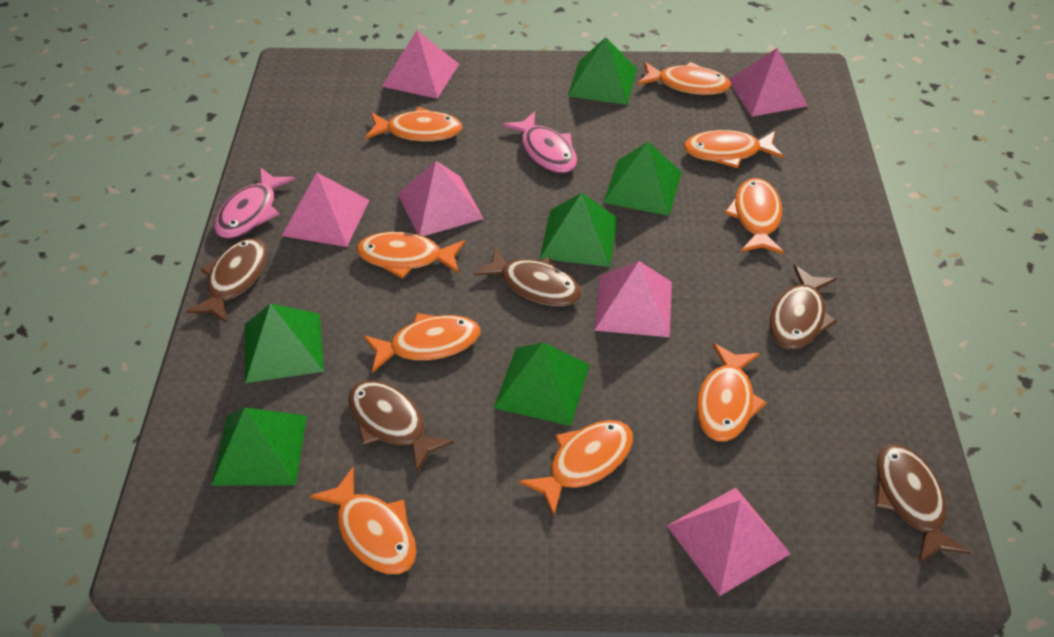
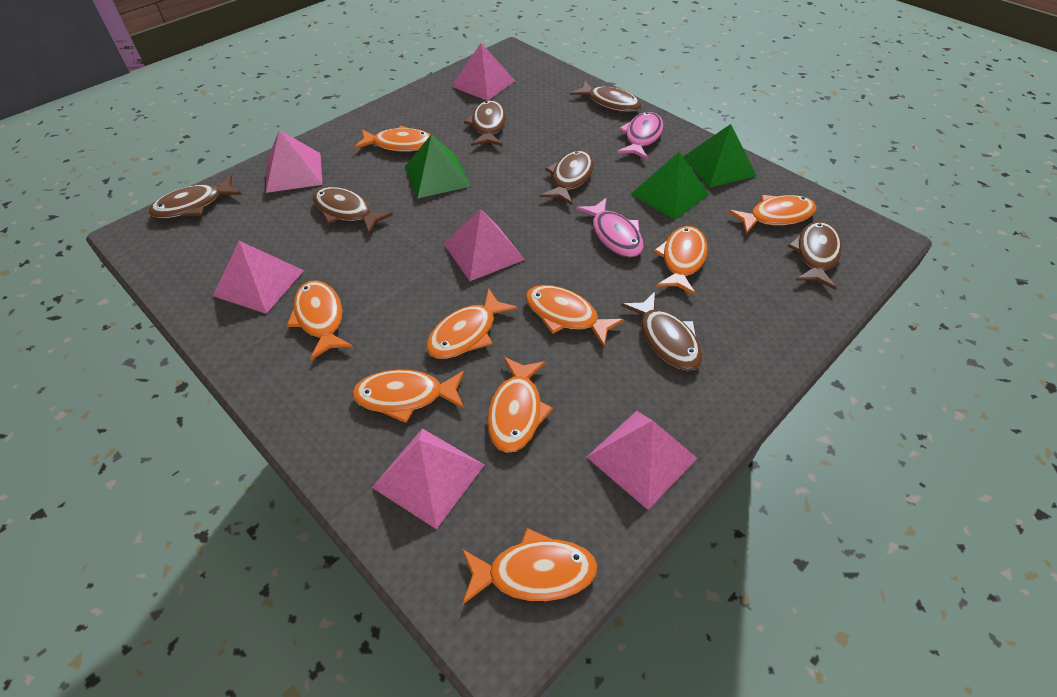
brown fish: [185,238,267,323] [348,380,454,472] [473,247,582,306] [770,265,837,349] [875,444,971,563] = 5 -> [149,175,242,219] [313,187,393,234] [464,100,506,146] [540,150,594,205] [570,81,642,112] [621,292,703,371] [787,221,842,290] = 7
green pyramid: [211,408,307,486] [245,303,324,383] [494,342,590,426] [540,193,618,267] [568,37,637,105] [603,142,682,216] = 6 -> [405,134,471,199] [631,152,709,220] [683,124,757,188] = 3

